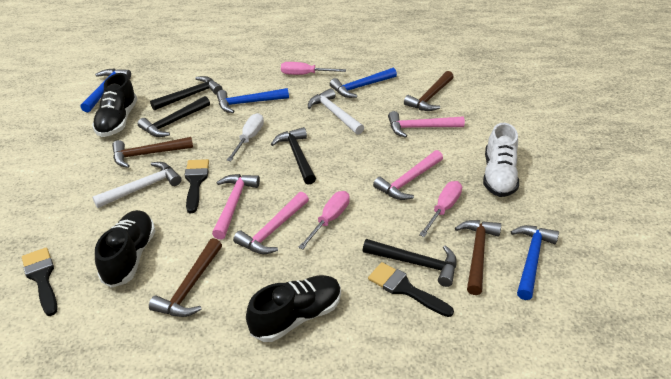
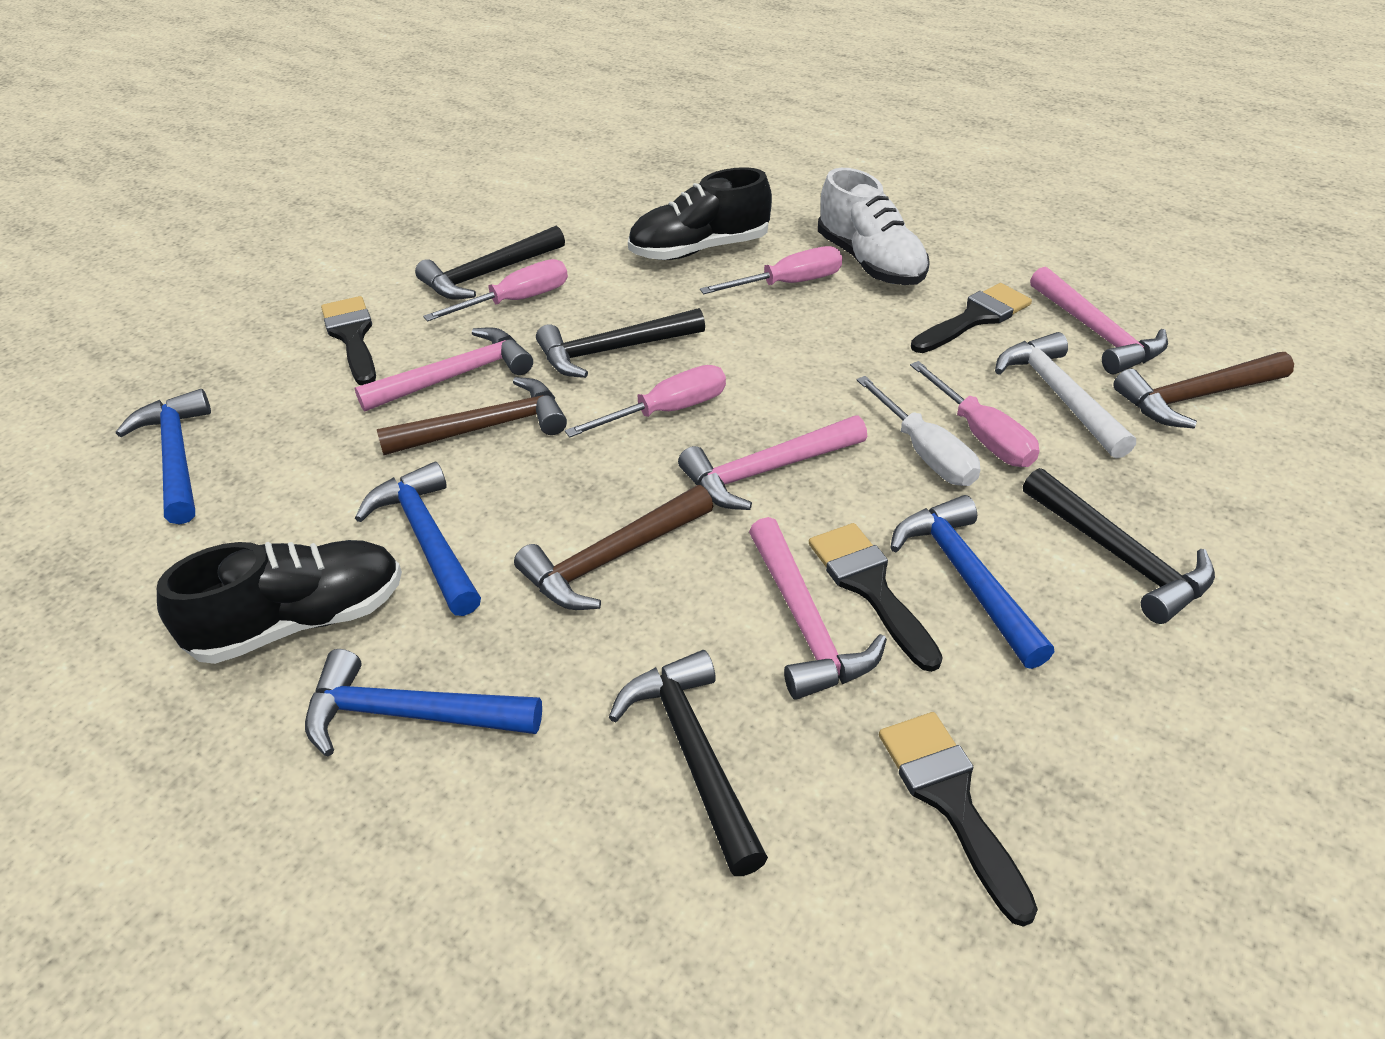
black brush: [22,247,58,316] [185,159,209,213] [368,262,454,317] = 3 -> [321,296,376,385] [809,523,943,672] [879,712,1038,927] [911,283,1032,353] = 4
black shoe: [92,73,137,137] [95,210,156,288] [246,275,341,342] = 3 -> [157,540,402,664] [628,167,772,260] = 2
brown hammer: [112,137,193,168] [149,238,222,317] [404,71,454,111] [455,220,501,295] = 4 -> [377,377,567,455] [514,485,713,610] [1113,352,1294,428] = 3
pink screwdriver: [281,62,346,75] [298,191,350,250] [419,181,462,237] = 3 -> [423,259,568,322] [565,365,726,438] [700,246,842,294] [910,361,1039,467] = 4
white hammer: [92,162,182,208] [308,88,364,135] = 2 -> [995,332,1136,459] = 1

